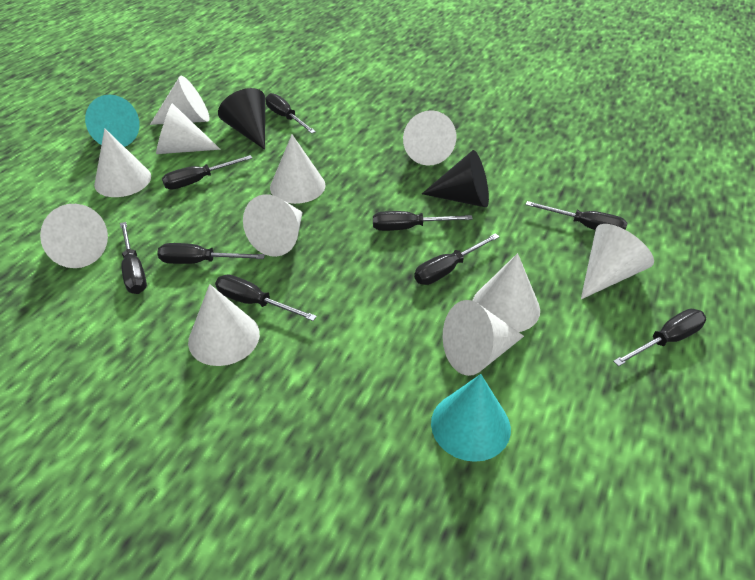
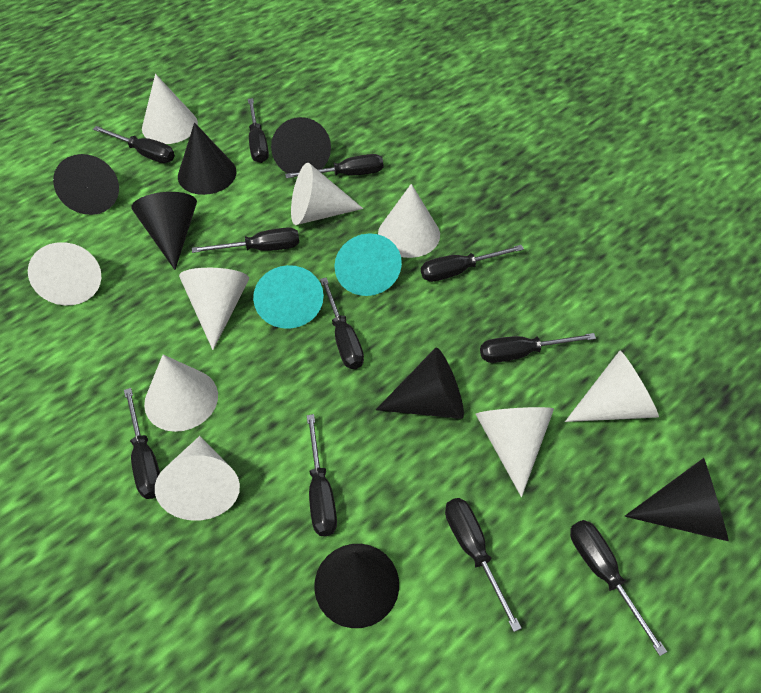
black cone: [218,88,265,150] [422,150,489,207] = 2 -> [53,154,119,215] [132,192,197,270] [178,122,236,195] [271,117,331,177] [314,544,399,628] [376,348,464,419] [625,458,729,542] = 7
black screwdriver: [120,222,147,294] [157,243,265,264] [162,155,252,190] [215,275,317,321] [265,93,316,133] [373,211,473,231] [414,233,500,285] [526,201,627,230] [613,308,706,366] = 9 -> [93,126,175,163] [124,388,160,499] [192,227,299,253] [248,98,269,163] [285,154,383,178] [307,414,337,536] [320,278,364,369] [421,245,524,282] [445,498,522,632] [480,333,596,363] [570,520,667,656] = 11
white cone: [40,204,108,268] [94,128,151,197] [150,76,210,125] [156,103,221,154] [188,284,260,366] [243,194,303,257] [270,135,325,204] [403,110,456,166] [443,300,524,376] [473,253,540,332] [581,224,654,299] = 11 -> [28,242,101,305] [142,74,198,144] [144,355,218,432] [155,436,240,521] [179,268,249,350] [291,163,363,225] [378,184,440,258] [476,407,554,497] [565,351,659,422] = 9

